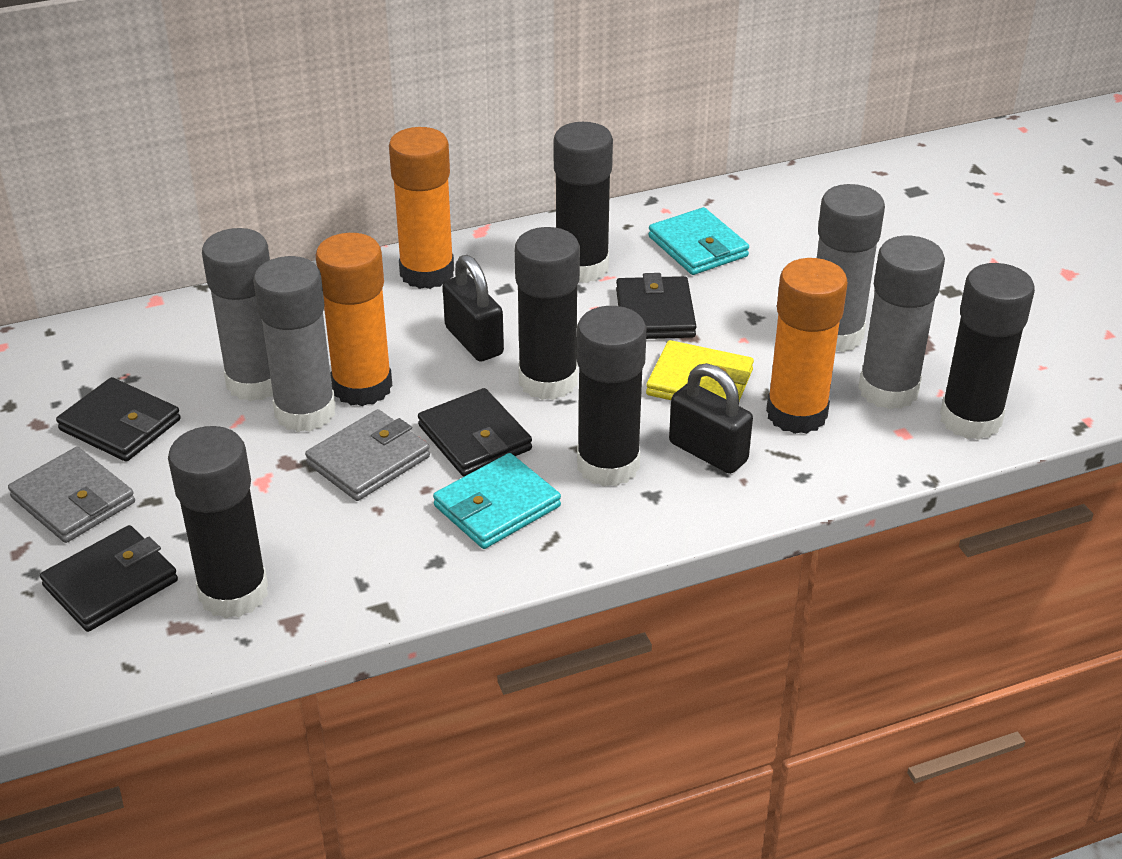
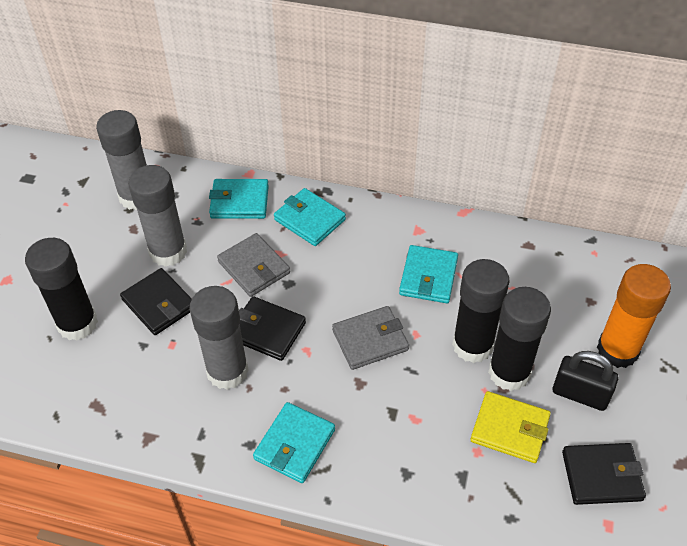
black glue stick: [168,426,268,618] [515,227,580,400] [554,122,613,283] [577,306,647,487] [940,263,1035,440] = 5 -> [25,238,98,341] [452,259,509,363] [488,287,551,391] = 3
black padlock: [443,255,504,362] [669,363,753,474] = 2 -> [553,351,618,411] = 1
black wallet: [40,525,178,632] [56,377,181,462] [418,388,532,477] [616,273,696,339] = 4 -> [120,268,192,335] [239,296,306,361] [562,443,646,505] = 3
grey glue stick: [202,228,273,401] [253,256,336,432] [817,184,885,352] [858,236,945,409] = 4 -> [96,110,147,210] [128,165,187,267] [189,286,249,390] = 3
orange glue stick: [315,233,392,406] [389,127,454,289] [766,258,848,434] = 3 -> [597,264,671,368] = 1
turquoise wallet: [433,453,561,549] [648,207,749,275] = 2 -> [209,179,269,219] [253,402,335,483] [274,188,346,246] [399,245,458,303] = 4

